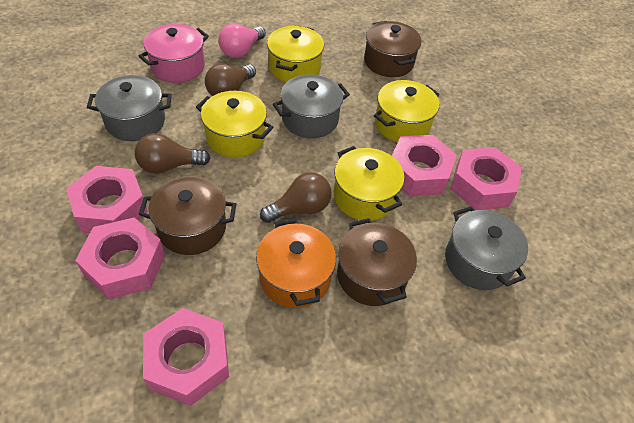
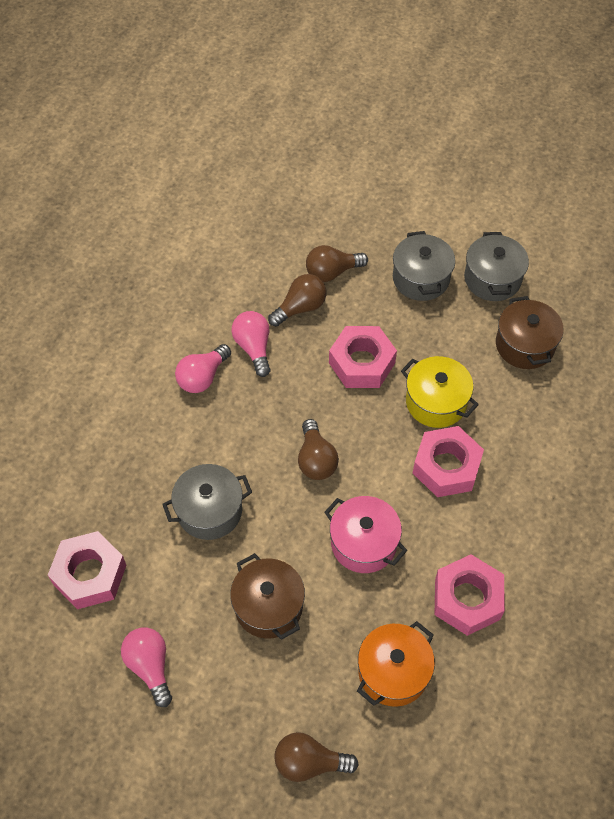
brown light bulb: [135,133,210,174] [205,64,256,96] [260,172,332,223] = 3 -> [268,274,326,327] [274,732,359,782] [298,419,339,480] [306,245,368,282] = 4
brown pot: [139,176,236,255] [337,218,417,306] [364,21,421,77] = 3 -> [230,553,305,640] [496,296,563,369] = 2
pink light bulb: [218,23,266,58] = 1 -> [121,628,172,707] [175,344,231,393] [231,311,271,377] = 3
pink nut: [66,166,148,233] [75,217,165,300] [143,308,229,406] [392,135,457,196] [450,147,522,210] = 5 -> [48,531,126,609] [329,326,397,388] [413,426,484,497] [435,554,505,636] = 4
yellow pot: [196,91,273,158] [267,26,324,82] [334,146,405,221] [374,80,440,142] = 4 -> [401,356,479,428] = 1

